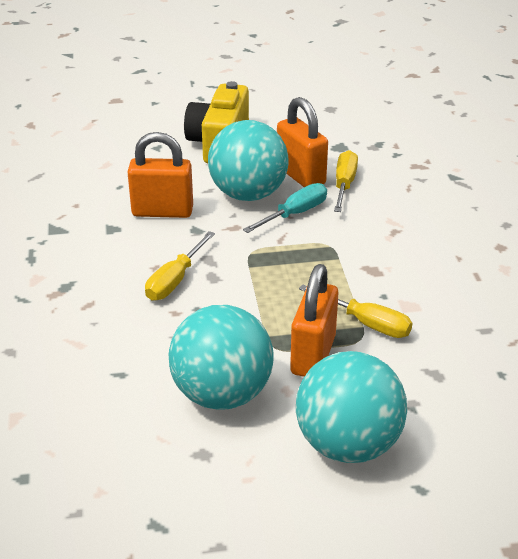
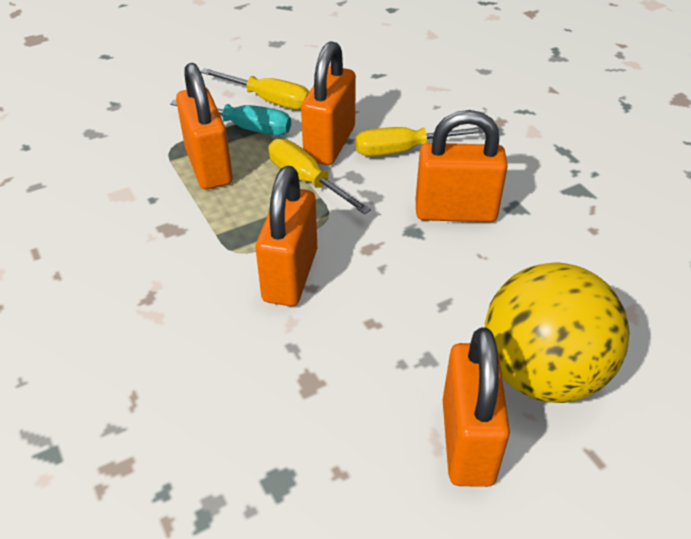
orange padlock: [127,132,193,218] [277,97,328,187] [290,264,338,377] = 3 -> [176,63,233,189] [256,166,317,306] [301,41,356,165] [416,110,508,222] [443,327,510,487] = 5
turquoise ball: [169,305,274,410] [208,120,289,201] [296,351,407,463] = 3 -> none = 0
yellow ball: none = 0 -> [485,262,630,403] = 1
yellow camera: [184,81,249,163] = 1 -> none = 0

